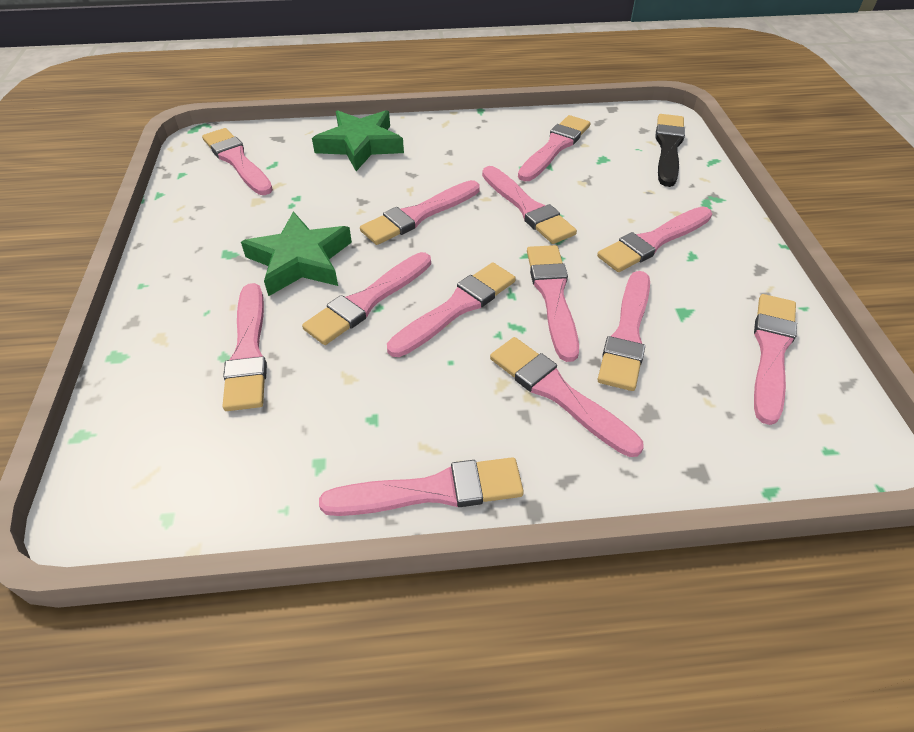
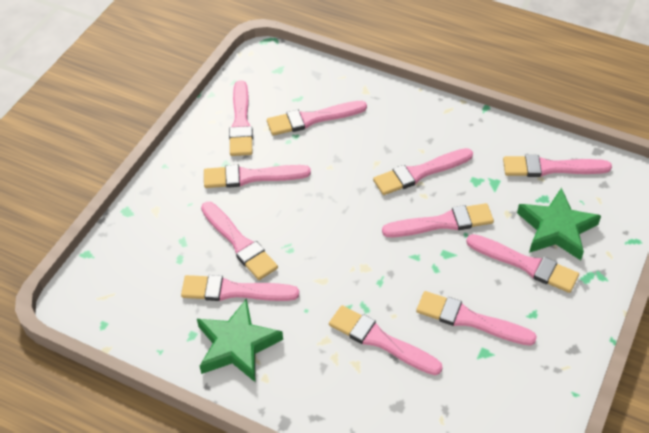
black brush: [655,114,685,187] = 1 -> none = 0
pink brush: [202,128,273,195] [222,283,267,411] [302,252,431,345] [319,457,524,516] [360,180,480,245] [387,262,516,357] [482,166,577,244] [490,337,644,457] [518,115,590,181] [527,245,579,362] [597,206,712,272] [597,271,650,391] [754,294,797,425] = 13 -> [181,275,299,301] [201,202,278,280] [204,165,311,188] [229,80,253,156] [267,101,367,136] [329,305,443,375] [373,148,473,195] [382,203,494,237] [416,291,537,346] [466,234,579,293] [503,155,612,177] = 11

